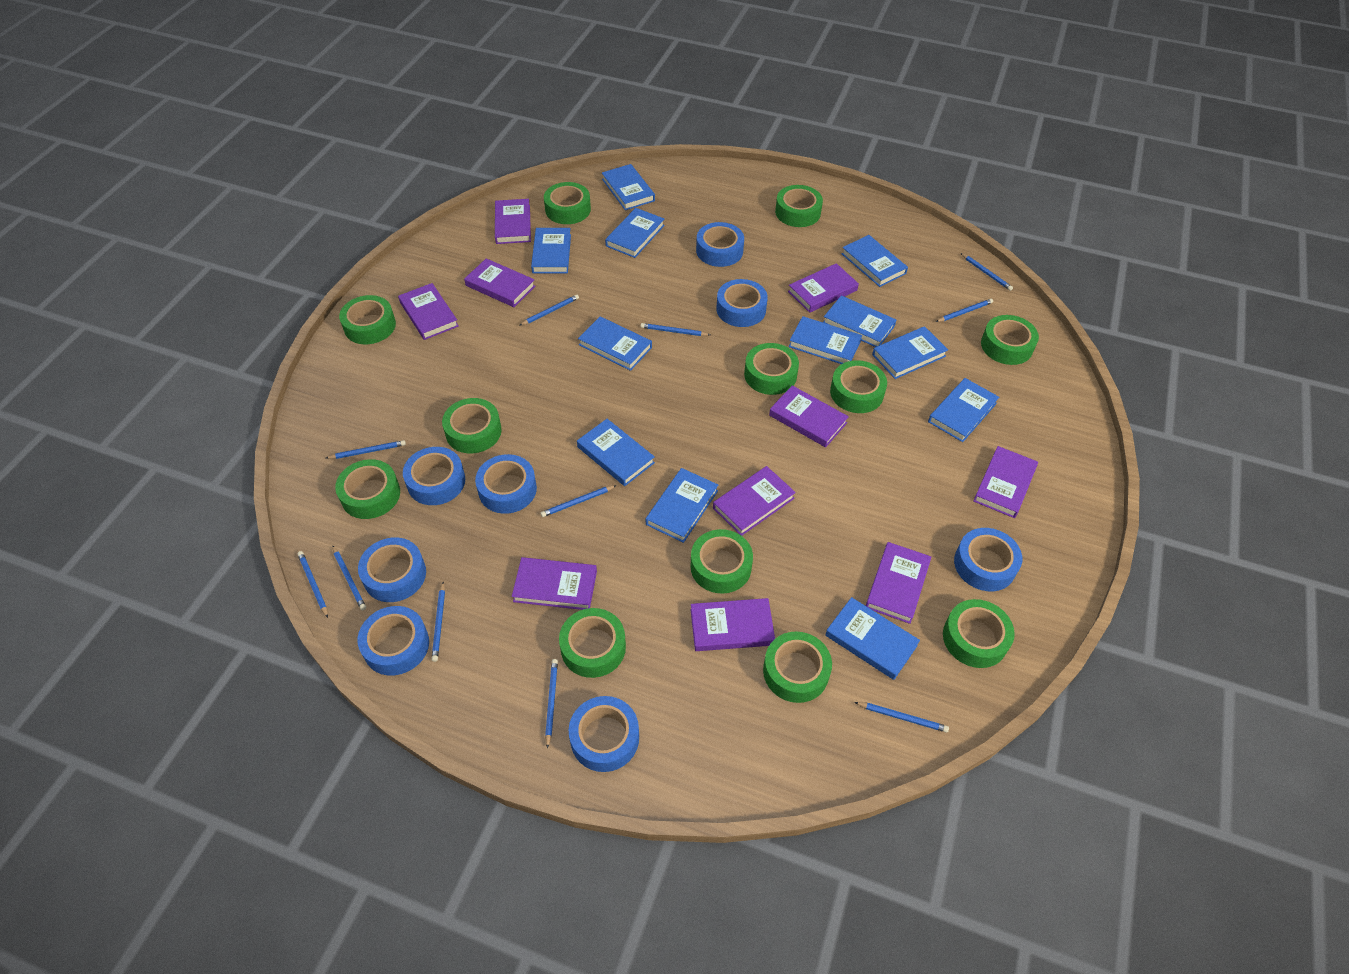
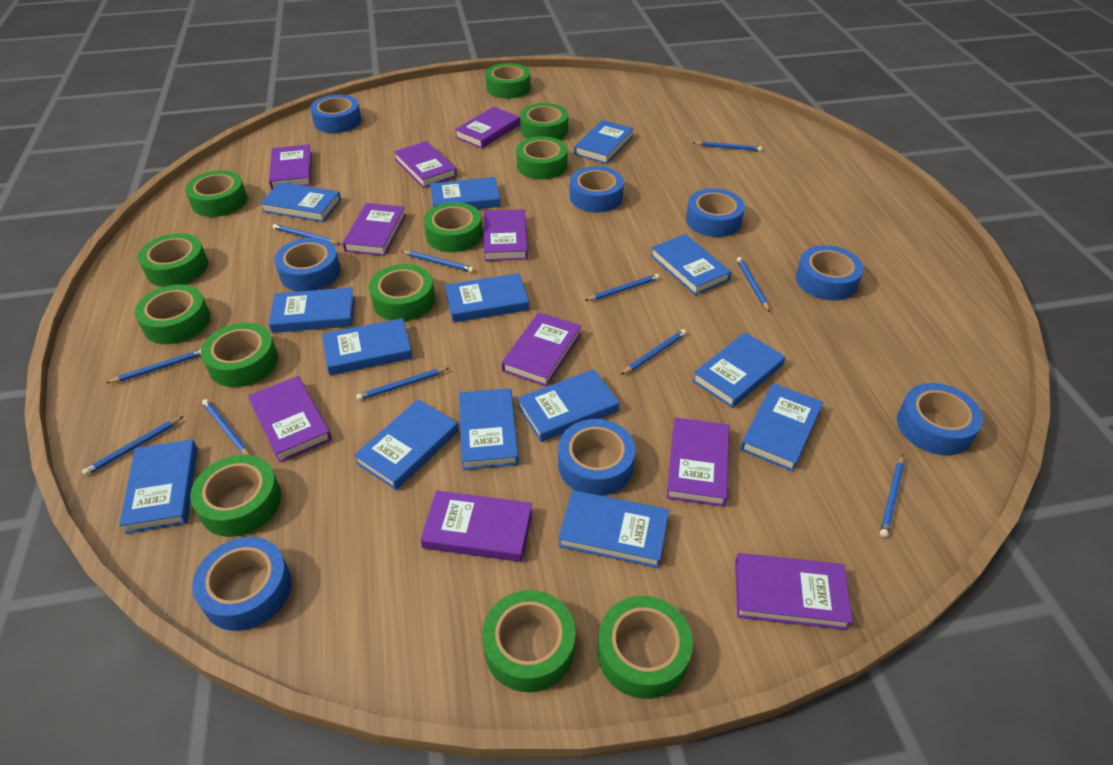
blue book: [531,228,571,273] [577,419,655,486] [578,316,652,371] [602,164,655,210] [605,208,665,258] [646,468,718,543] [789,316,862,364] [823,295,896,347] [825,597,920,680] [841,235,908,287] [872,326,948,379] [928,378,999,442] = 12 -> [119,439,198,534] [260,182,341,222] [269,287,355,333] [322,318,412,375] [354,399,459,490] [430,177,501,209] [445,273,529,323] [459,388,519,470] [517,369,619,442] [558,490,669,568] [574,120,634,164] [651,234,731,295] [692,332,785,408] [740,383,823,471] = 14

